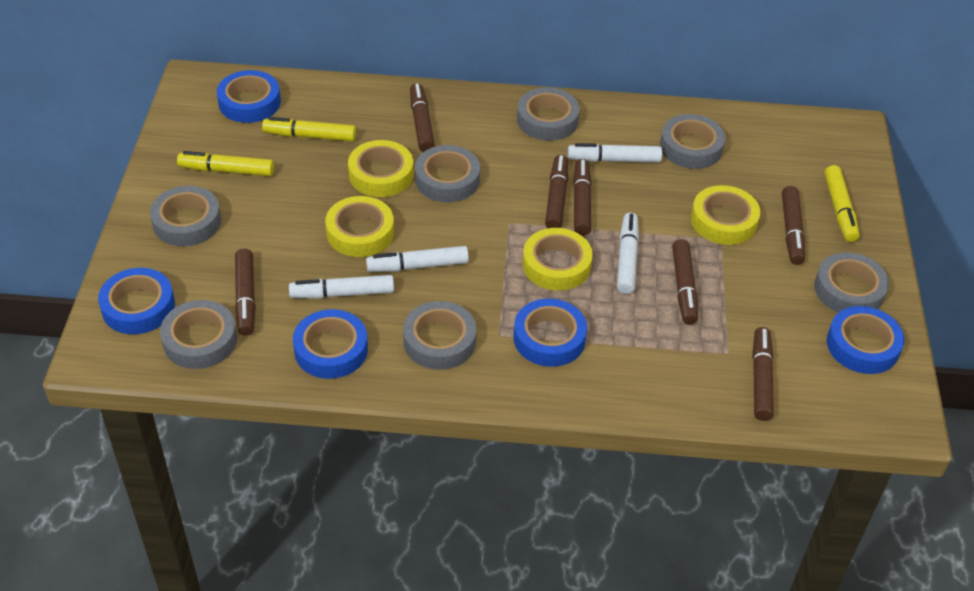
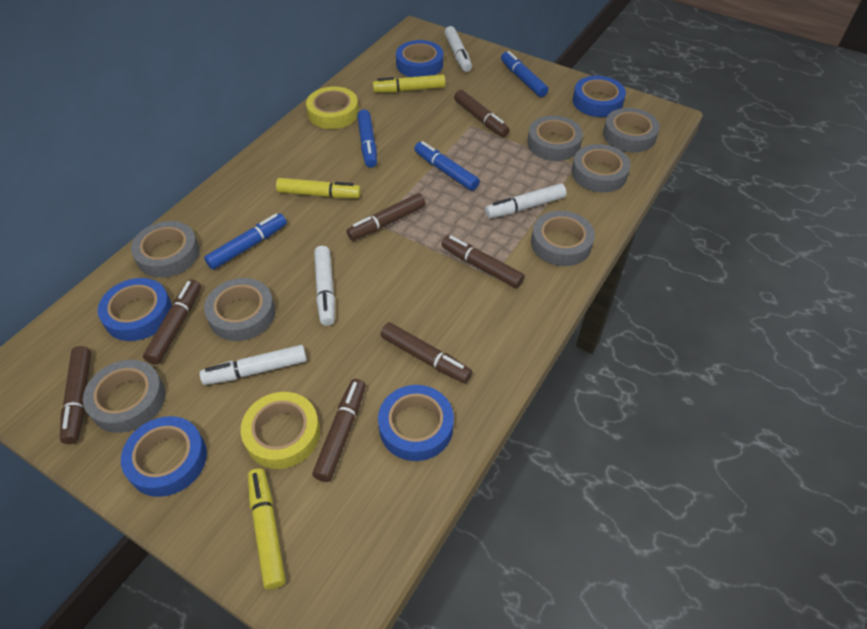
blue marker: none = 0 -> [204,214,287,270] [357,110,377,168] [415,141,480,191] [501,51,549,97] = 4
yellow tape: [325,196,394,257] [348,140,413,197] [522,228,593,291] [691,185,760,245] = 4 -> [241,392,320,469] [306,86,359,129] = 2

